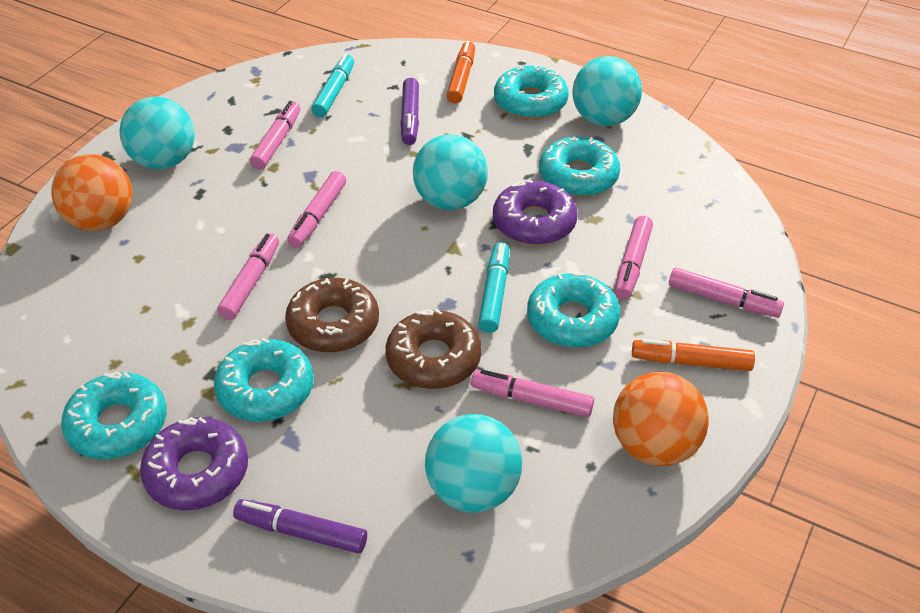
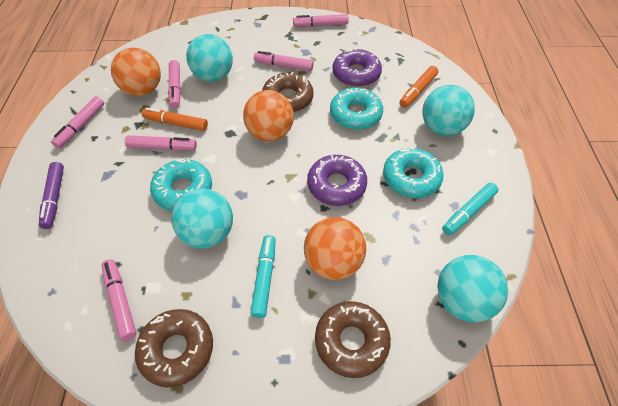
brown donut: [285,278,379,353] [386,309,482,389] = 2 -> [135,309,213,387] [262,72,314,112] [315,301,391,378] = 3
orange ball: [51,154,133,231] [613,372,709,466] = 2 -> [111,47,161,96] [243,90,294,141] [304,217,366,280] = 3
purple marker: [233,499,367,553] [400,78,419,145] = 2 -> [39,162,64,229] = 1
turquoise donut: [61,371,167,459] [214,338,314,421] [494,65,568,119] [527,272,620,348] [539,136,620,197] = 5 -> [150,158,212,211] [330,88,383,130] [383,147,444,198] = 3

